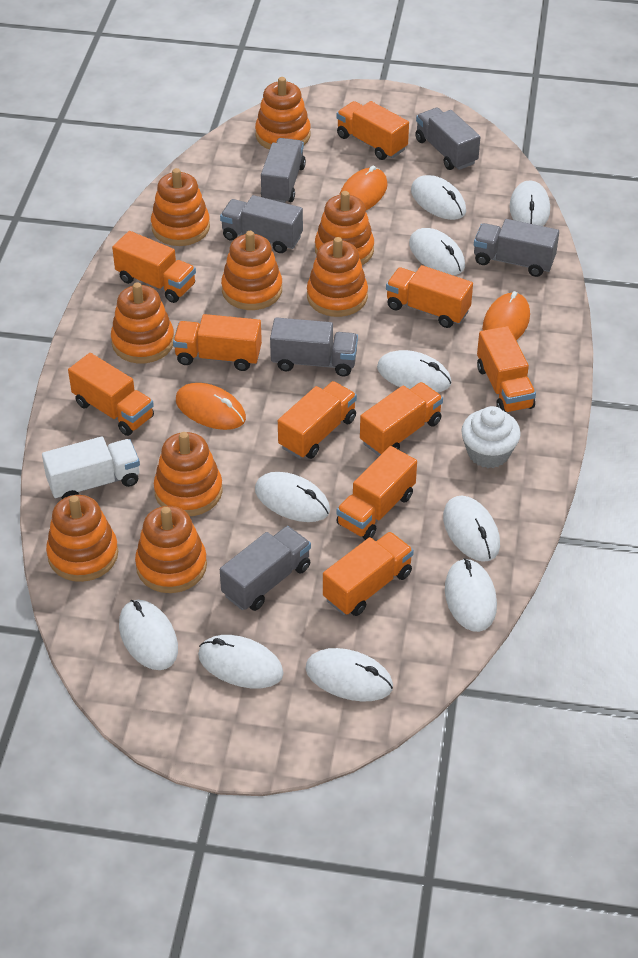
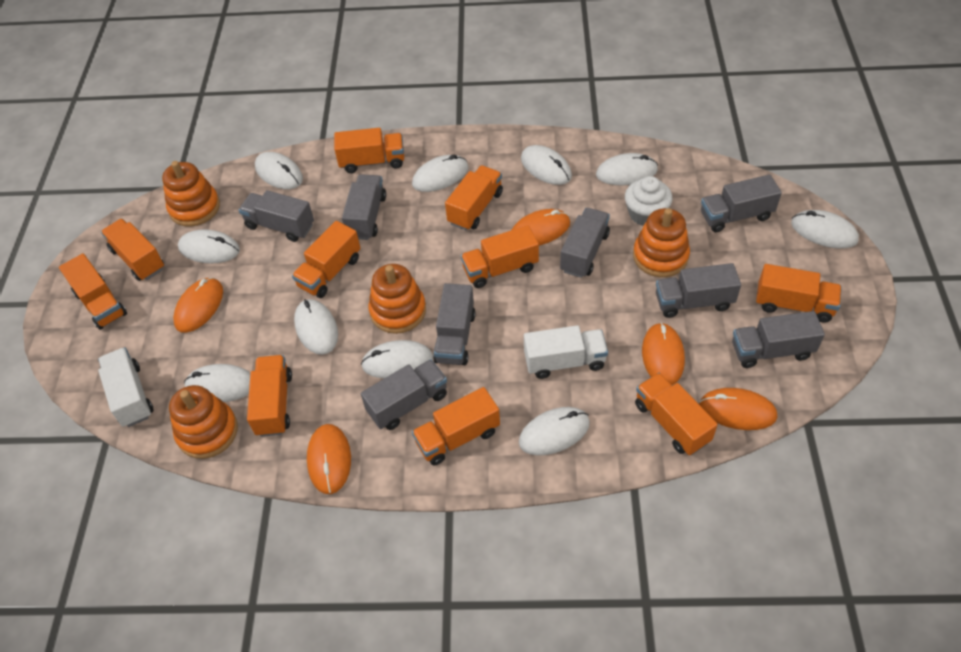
grey truck: [220,195,303,253] [220,526,311,611] [261,138,306,203] [270,317,358,376] [415,107,480,170] [474,219,559,277] = 6 -> [239,190,314,242] [342,174,386,240] [361,359,447,430] [433,283,476,365] [560,208,610,278] [656,263,741,318] [701,175,782,232] [732,311,825,368] = 8
orange mouse: [176,383,246,430] [339,166,388,210] [482,291,530,340] = 3 -> [173,278,223,333] [307,424,351,494] [512,209,570,246] [642,322,685,385] [699,388,777,430] = 5
orange stacking toy: [46,495,118,582] [111,282,174,363] [135,506,207,593] [151,168,210,246] [154,432,223,516] [221,231,282,310] [255,77,311,150] [307,237,368,317] [315,191,374,265] = 9 -> [162,161,220,227] [169,385,238,459] [368,264,426,334] [633,208,690,277] = 4
white truck: [42,436,140,499] = 1 -> [98,347,153,427] [524,325,608,379] = 2

